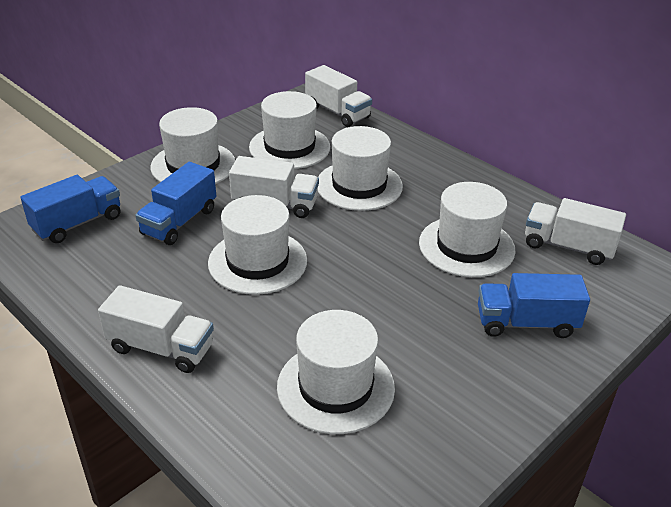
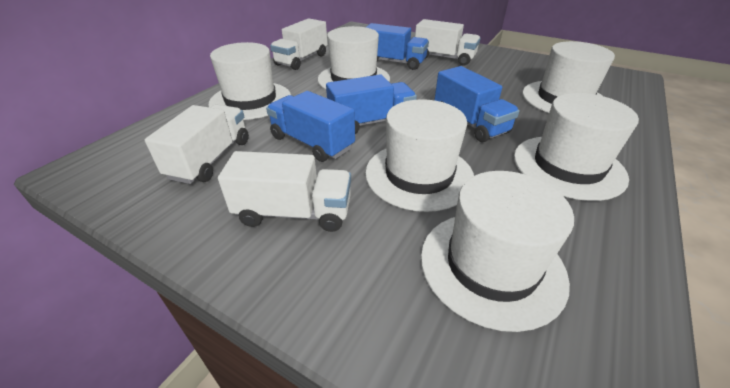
blue truck: [20,175,121,243] [135,162,216,245] [478,273,590,338] = 3 -> [266,91,355,162] [326,74,417,134] [366,23,429,70] [435,66,520,142] = 4

